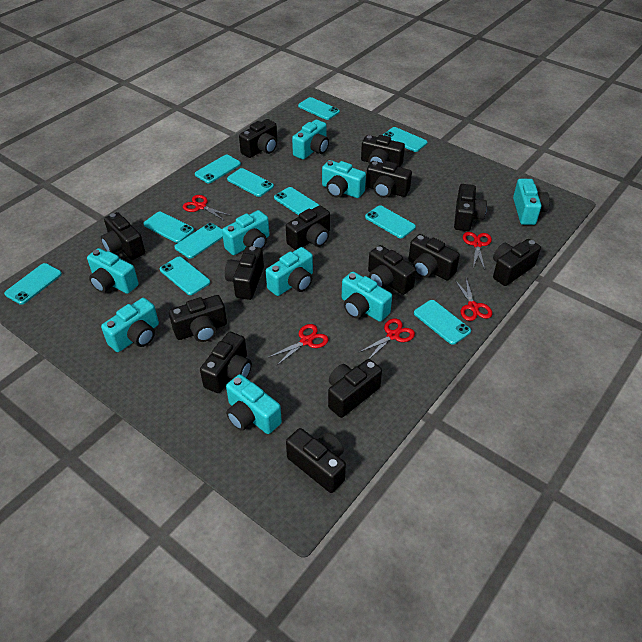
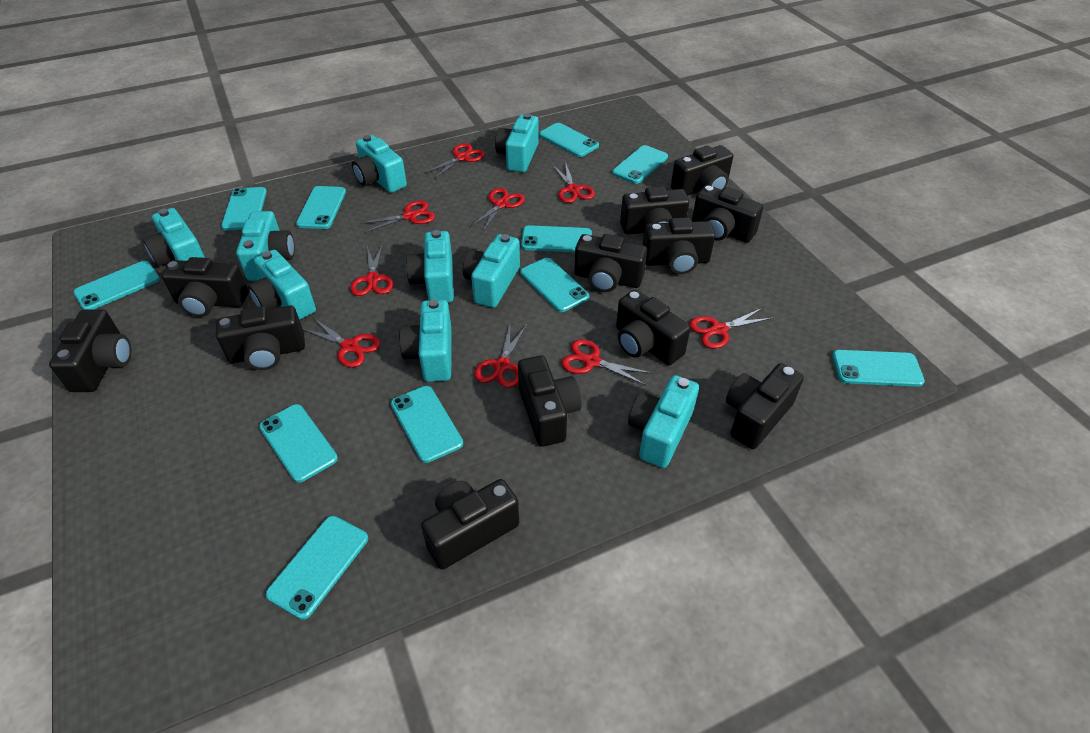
black camera: [101,212,145,260] [169,295,227,342] [200,332,252,393] [225,246,264,300] [239,119,277,158] [286,205,330,250] [286,428,346,493] [328,359,382,418] [361,135,405,167] [366,161,412,198] [368,245,416,295] [408,234,460,281] [454,184,487,231] [493,239,541,286] = 14 -> [49,309,131,392] [161,257,249,317] [216,306,305,370] [421,479,519,569] [518,355,582,447] [574,234,647,292] [616,289,691,365] [620,186,689,235] [643,218,715,274] [671,145,733,196] [692,185,763,243] [726,363,804,449] = 12
red scissors: [182,195,232,221] [269,324,329,366] [358,319,415,359] [454,278,492,321] [463,232,492,270] = 5 -> [303,318,381,368] [350,243,393,296] [360,200,435,233] [424,143,485,179] [469,188,525,232] [474,325,527,388] [553,161,595,203] [562,339,653,386] [689,308,773,349] = 9

